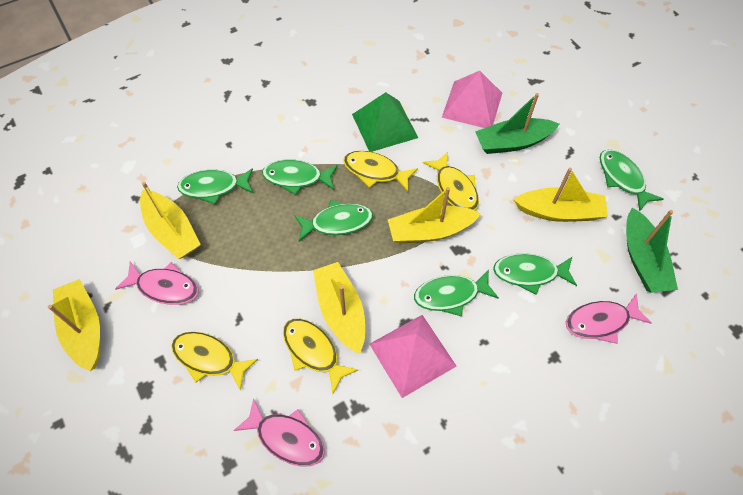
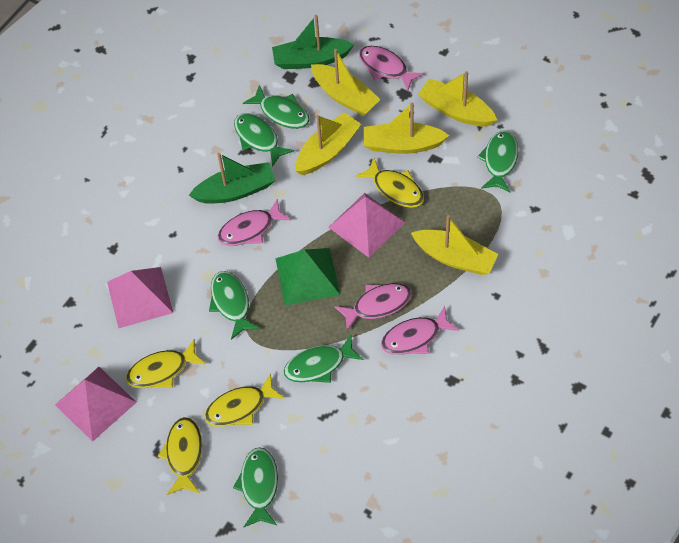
pink fish: [115,262,199,305] [233,398,325,467] [565,293,652,344] = 3 -> [217,199,291,246] [334,283,412,331] [359,46,425,91] [381,306,459,355] = 4
pink pyramid: [369,315,456,398] [442,71,502,128] = 2 -> [55,367,137,442] [107,267,173,328] [328,193,405,258] = 3

